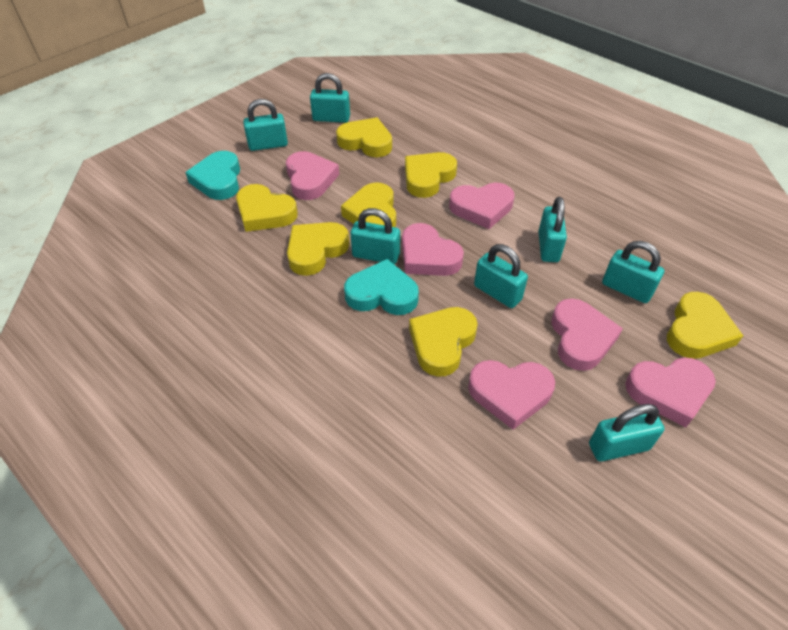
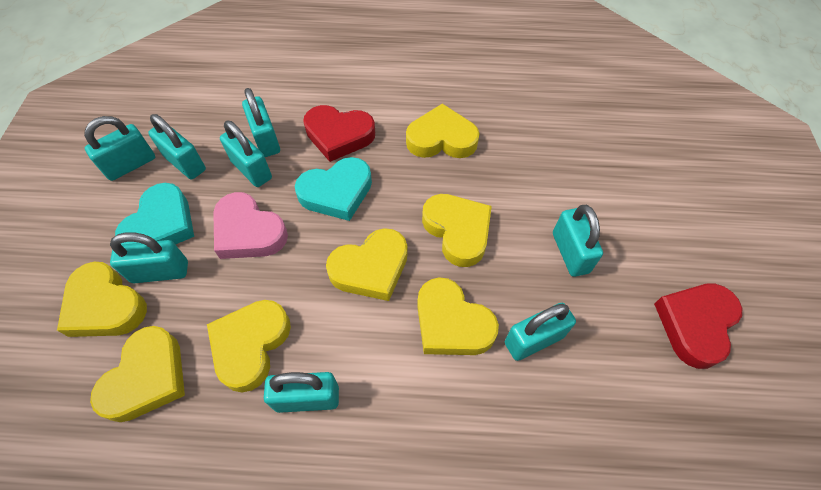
pink heart: [286,151,339,200] [402,223,464,276] [449,183,515,229] [468,360,555,430] [551,298,623,371] [625,357,716,427] = 6 -> [213,192,288,259] = 1
red heart: none = 0 -> [303,105,375,162] [654,283,742,369] = 2
turquoise padlock: [243,99,288,151] [310,73,350,123] [351,208,400,264] [474,244,528,308] [538,197,567,262] [589,404,665,462] [602,241,665,303] = 7 -> [84,116,155,181] [110,232,188,283] [148,114,206,179] [220,120,272,187] [242,88,280,157] [264,372,339,413] [505,303,576,361] [553,205,603,277] = 8

